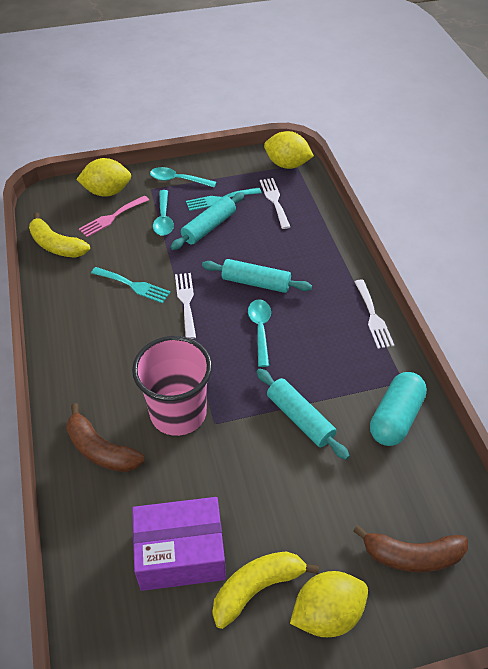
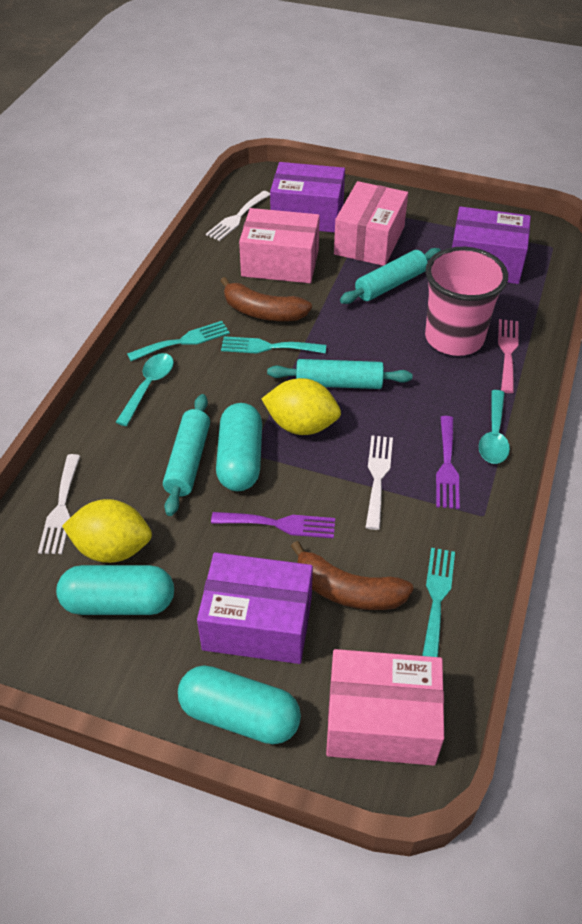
pink box: none = 0 -> [239,208,320,283] [326,649,444,766] [334,181,408,266] = 3
purple box: [132,497,226,591] = 1 -> [197,552,313,664] [270,162,345,233] [452,206,531,284] = 3
purple fork: none = 0 -> [211,512,335,538] [436,416,460,509] = 2
turquoise capsule: [370,372,427,446] = 1 -> [56,565,174,615] [178,666,301,744] [216,403,262,491] = 3
turquoise fork: [91,267,171,303] [186,188,262,211] = 2 -> [127,321,230,361] [221,336,326,354] [422,548,455,657] = 3
turquoise spoon: [150,167,216,187] [153,190,174,236] [248,299,271,367] = 3 -> [116,353,174,426] [479,390,510,464] = 2
yellow banana: [29,212,90,258] [212,551,319,629] = 2 -> none = 0
yellow lemon: [76,158,131,197] [264,131,314,169] [290,571,368,637] = 3 -> [62,499,152,563] [262,378,341,435] = 2

